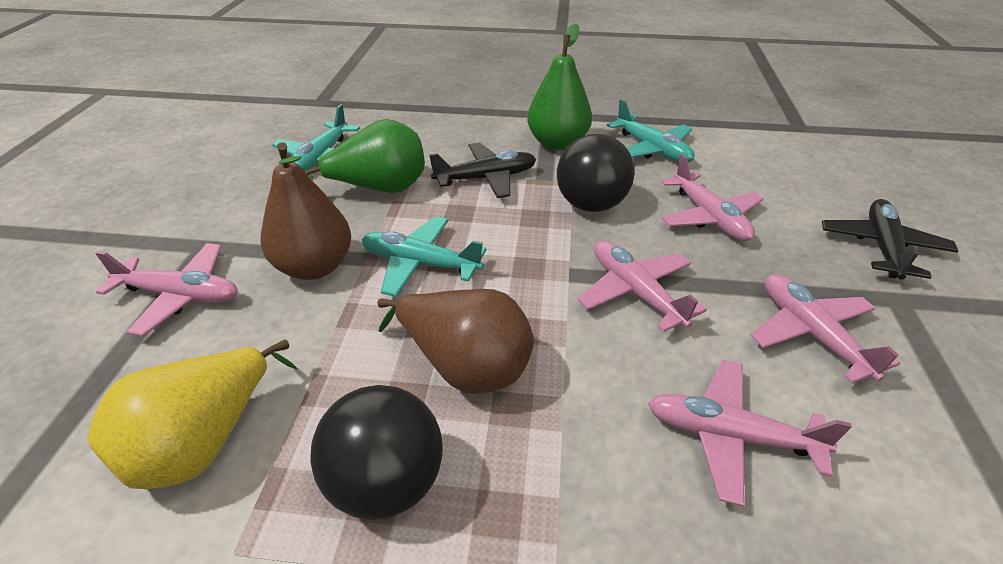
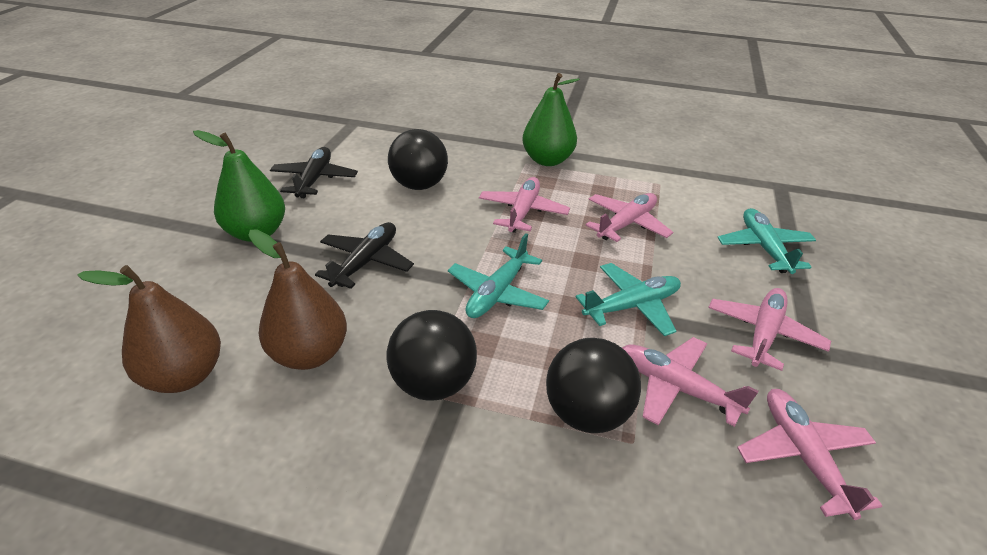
black ball: [310,385,443,520] [557,134,635,212] = 2 -> [386,310,477,401] [388,129,448,190] [546,338,641,433] = 3
yellow pear: [88,339,297,489] = 1 -> none = 0

